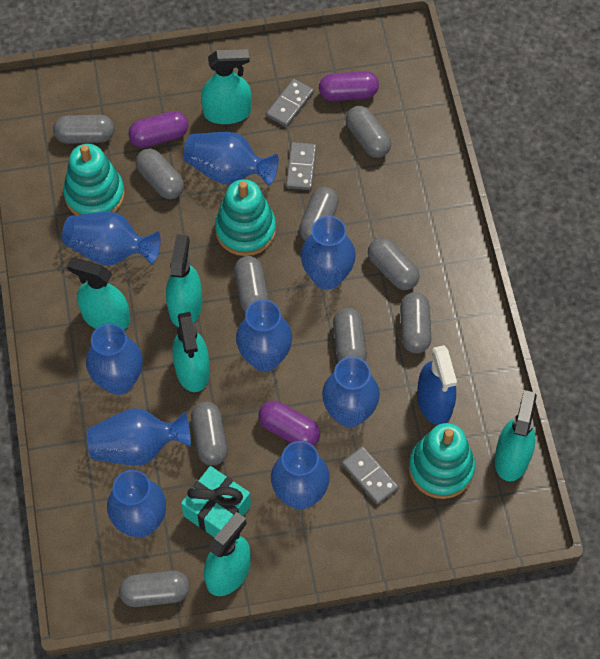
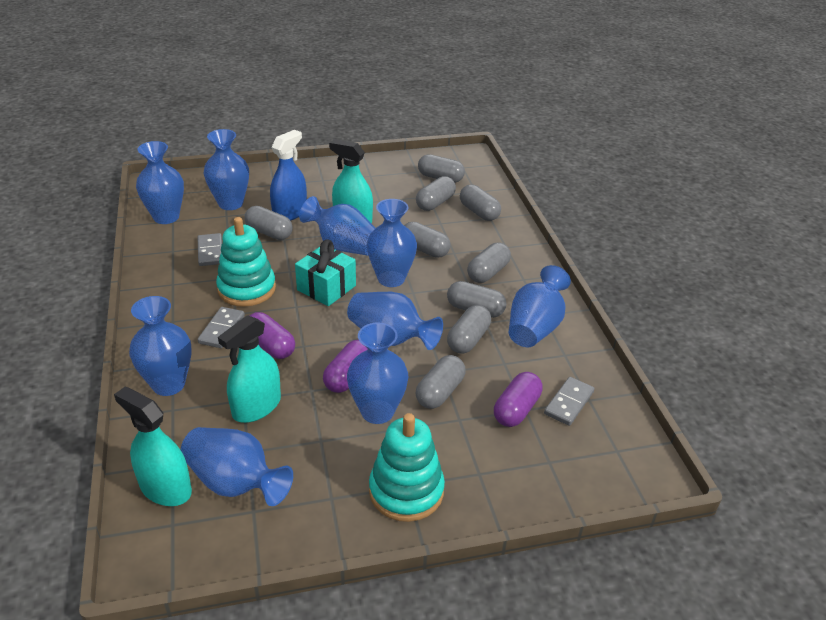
grey capsule: [53,115,114,144] [119,571,190,607] [135,149,184,199] [191,402,228,466] [234,256,269,312] [299,187,339,241] [333,308,367,361] [346,106,391,158] [368,238,420,290] [400,292,431,353] = 10 -> [244,206,293,240] [404,222,451,258] [416,176,456,211] [416,355,465,409] [418,154,465,183] [447,281,506,318] [447,305,491,354] [460,184,501,221] [467,243,511,283] = 9
turquoise spray bottle: [67,258,130,330] [166,234,202,327] [172,312,210,392] [201,49,252,124] [204,512,251,596] [495,390,537,481] = 6 -> [114,387,192,506] [218,315,281,423] [329,139,373,223] = 3
turquoise stacking toy: [63,144,125,215] [215,179,276,256] [409,423,475,499] = 3 -> [216,217,276,307] [369,413,445,522] = 2

